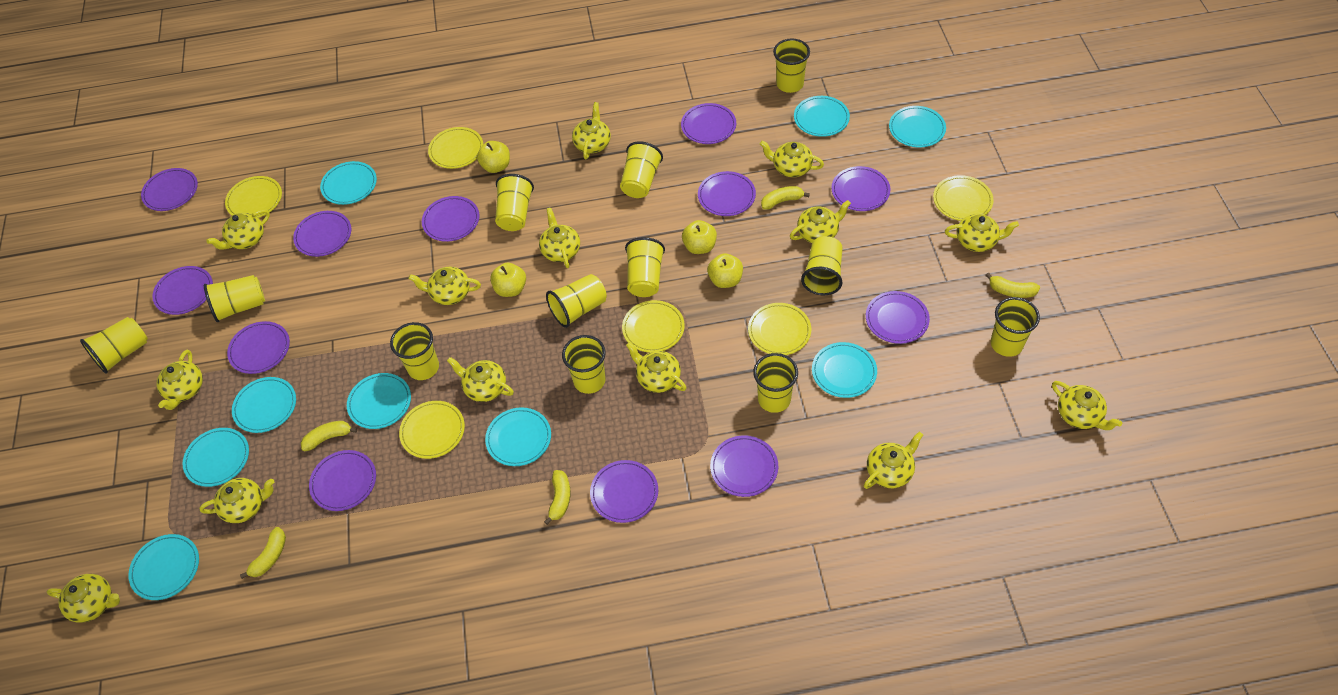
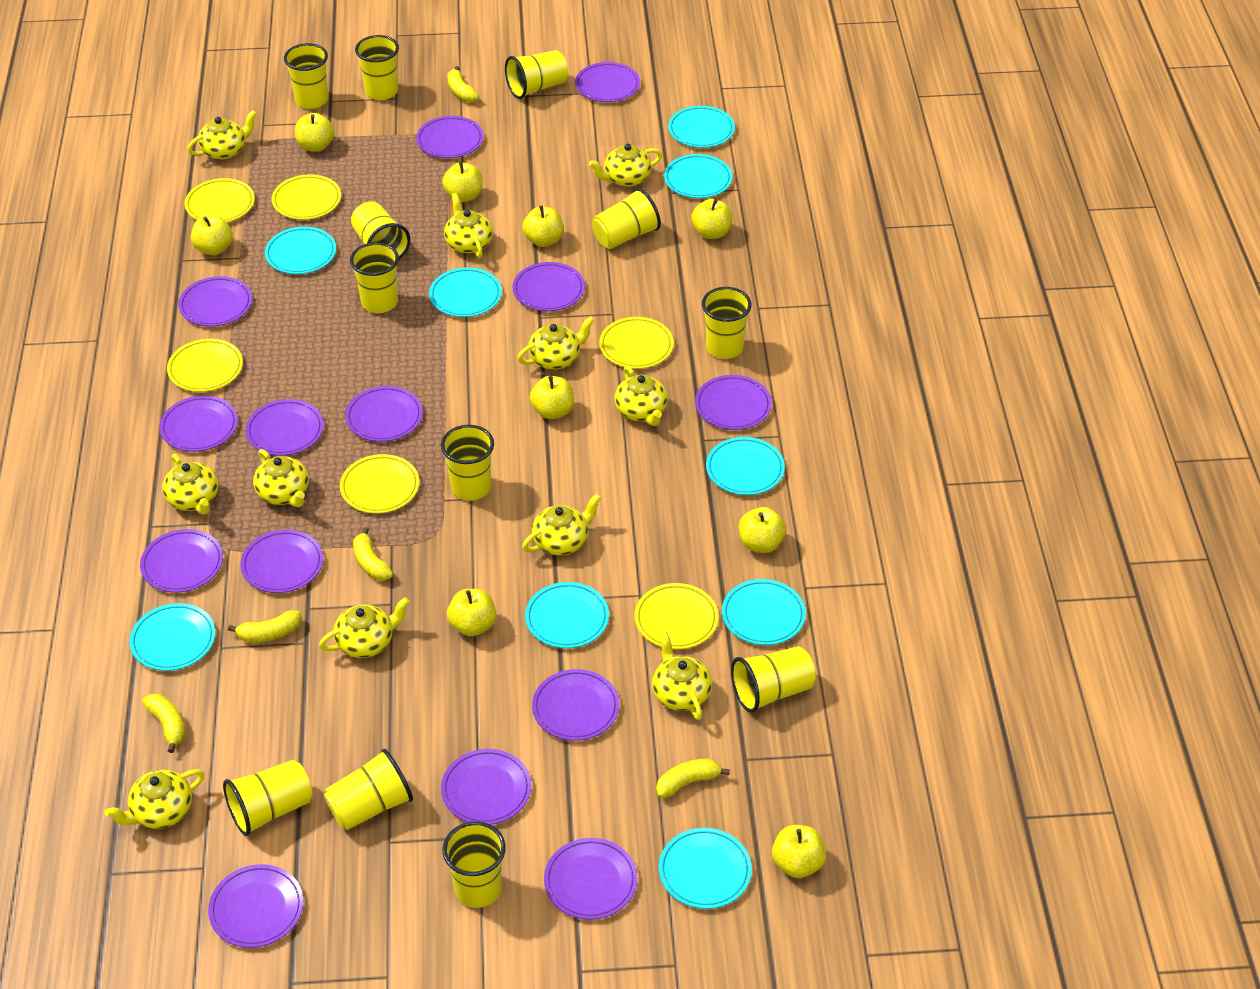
purple plate: [141,168,198,211] [152,266,213,315] [227,321,290,374] [293,211,351,257] [309,450,376,511] [422,196,479,242] [590,460,658,523] [681,103,736,144] [698,171,756,216] [710,435,778,497] [831,166,890,211] [866,291,930,344] = 12 -> [140,529,223,592] [160,396,238,452] [178,276,252,327] [208,864,303,948] [240,530,323,593] [246,399,324,456] [345,386,423,442] [416,116,483,158] [441,749,531,825] [513,262,585,311] [532,669,619,741] [544,838,637,920] [575,62,640,102] [695,375,772,430] = 14
yellow apple: [477,141,510,173] [490,263,526,297] [682,220,717,254] [707,253,743,288] = 4 -> [191,215,233,255] [295,113,334,152] [442,161,482,202] [447,589,496,636] [522,206,563,247] [530,376,574,419] [691,199,732,239] [739,507,786,553] [772,825,826,878] = 9
yellow teapot: [47,574,120,623] [156,350,203,410] [199,478,274,523] [206,209,270,250] [408,267,481,305] [447,357,514,402] [539,208,580,268] [572,102,611,159] [626,342,687,393] [760,140,824,177] [790,200,851,243] [864,432,923,489] [945,214,1019,252] [1052,381,1122,430] = 14 -> [104,769,205,829] [162,454,219,514] [187,110,257,159] [253,449,309,507] [319,597,410,658] [444,193,493,258] [517,316,594,369] [522,494,601,555] [589,144,662,187] [615,366,668,426] [652,632,712,720] = 11

